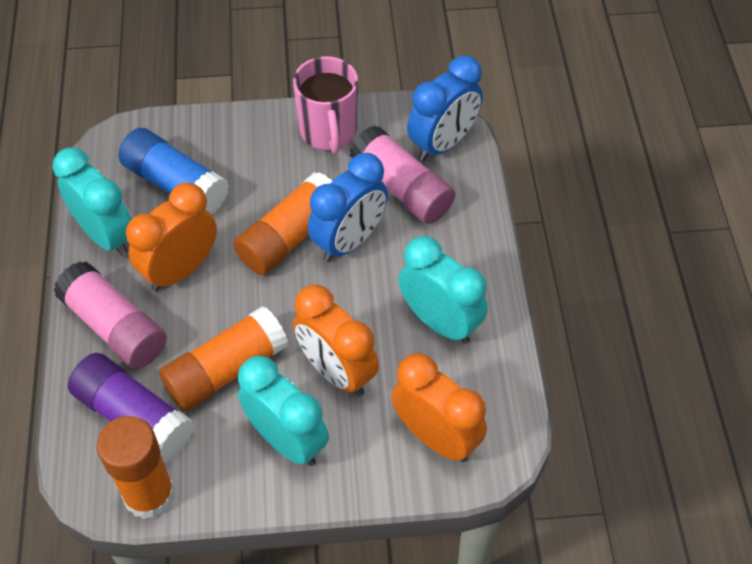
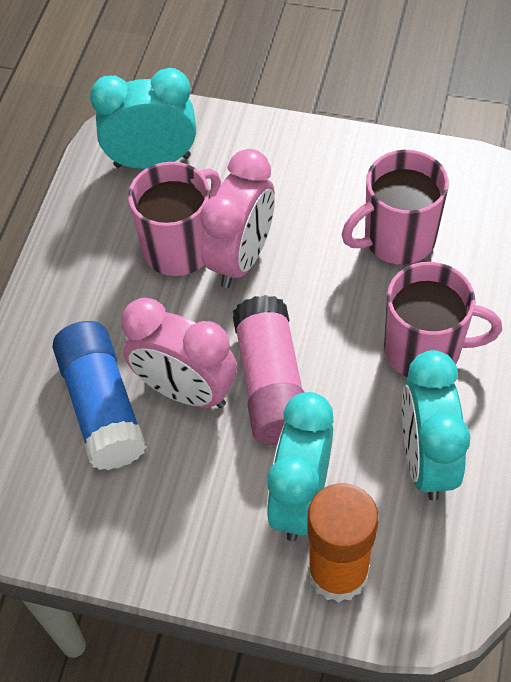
blue clock: [308,153,388,262] [407,55,483,161] = 2 -> none = 0
orange clock: [126,183,217,292] [293,285,379,396] [391,353,487,462] = 3 -> none = 0
orange glue stick: [97,416,175,519] [159,306,288,411] [233,172,332,275] = 3 -> [308,483,379,602] = 1
pink clock: none = 0 -> [122,298,237,408] [200,149,275,288] = 2
pink glue stick: [53,261,167,369] [350,125,455,224] = 2 -> [233,295,305,445] = 1
pink mug: [293,56,358,154] = 1 -> [128,162,221,276] [342,150,449,265] [384,262,502,377] = 3
purple glue stick: [68,353,194,462] = 1 -> none = 0

